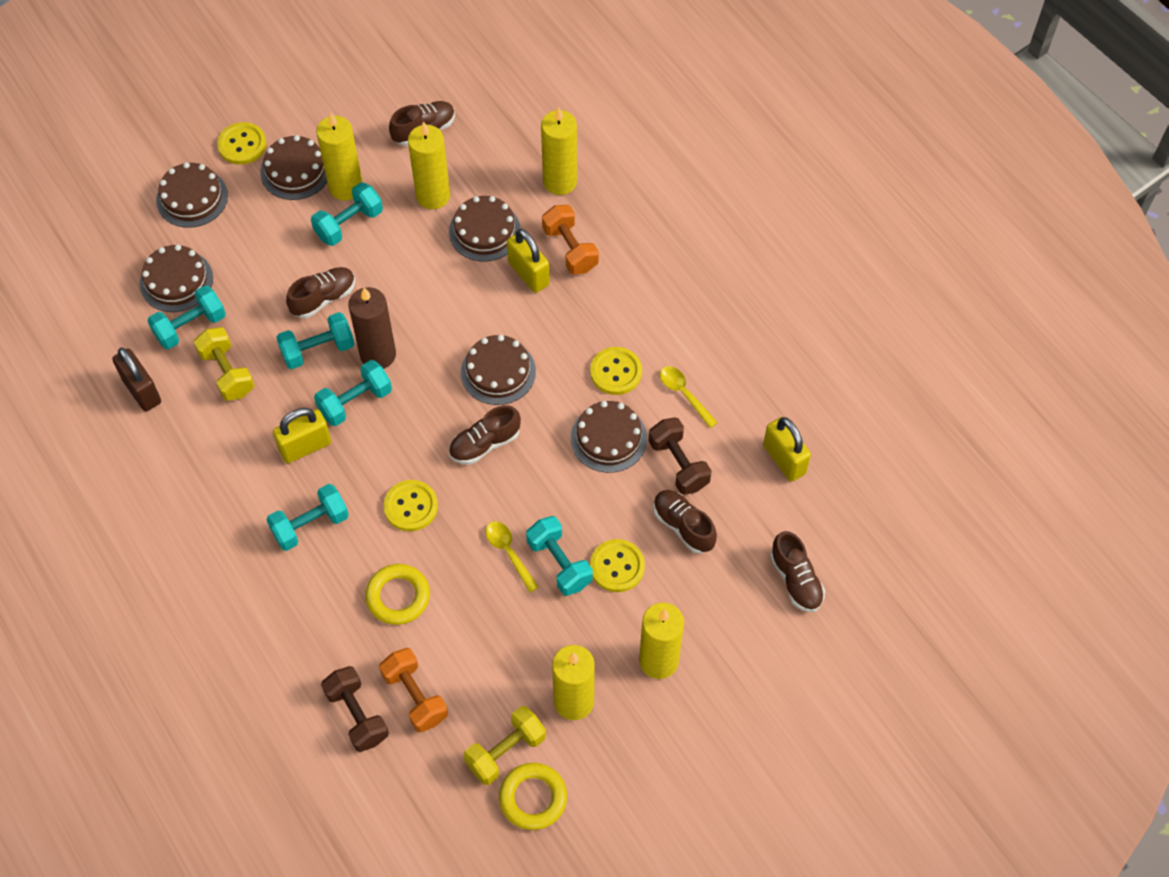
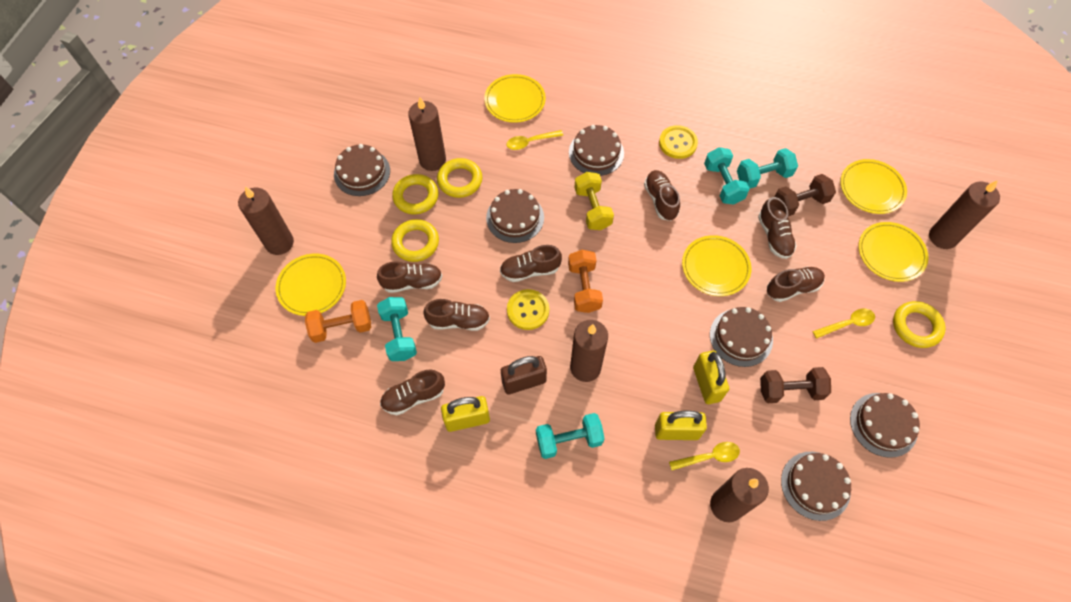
brown candle: [348,287,396,369] = 1 -> [238,187,294,255] [408,97,446,171] [570,320,608,382] [710,468,769,522] [929,180,1000,249] = 5
brown shoe: [286,267,355,318] [389,101,455,146] [449,405,521,465] [653,490,717,554] [770,531,825,612] = 5 -> [377,261,442,293] [380,369,445,415] [423,299,490,331] [500,245,562,282] [644,170,680,221] [758,197,797,259] [767,267,825,302] = 7
turquoise dumbbell: [148,286,226,349] [267,484,349,551] [276,312,354,369] [311,182,383,246] [314,360,392,426] [526,516,593,596] = 6 -> [377,297,417,361] [536,413,605,459] [704,147,750,205] [737,148,798,188] = 4
yellow button: [217,122,266,165] [383,480,438,531] [590,347,642,395] [590,539,645,592] = 4 -> [507,289,549,330] [659,125,698,159] = 2
yellow candle: [316,112,363,201] [408,121,450,209] [541,106,577,195] [552,645,595,720] [639,602,684,679] = 5 -> none = 0
yellow dumbbell: [194,327,255,401] [464,706,546,785] = 2 -> [574,172,614,230] = 1
yellow plate: none = 0 -> [276,254,346,316] [484,74,546,123] [682,235,751,296] [840,159,907,214] [858,222,928,282] = 5
yellow ring: [365,564,430,625] [499,763,567,830] = 2 -> [391,219,439,262] [392,174,438,214] [437,158,482,198] [893,301,946,348] = 4
yellow spoon: [486,521,539,592] [660,366,718,428] = 2 -> [506,130,563,150] [669,442,740,470] [812,309,875,339] = 3

